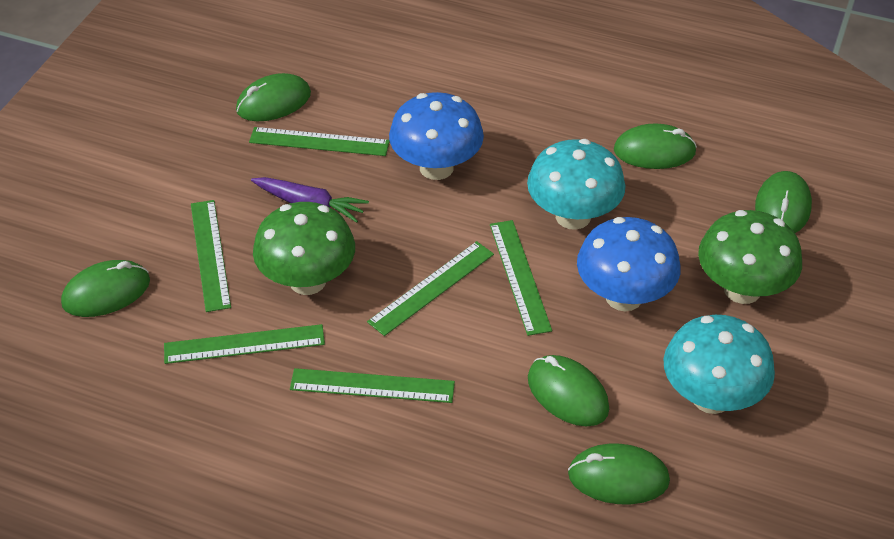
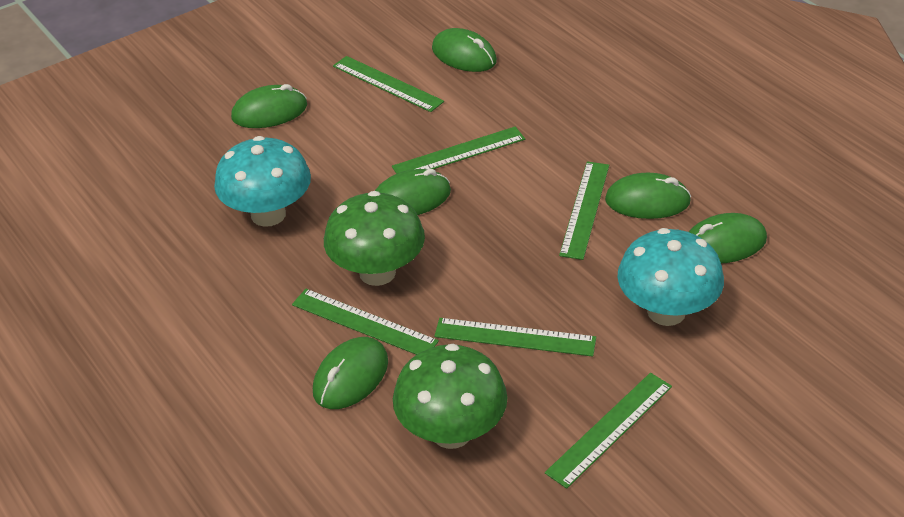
blue mushroom: [389,92,484,180] [577,217,681,311] = 2 -> none = 0
purple carrot: [251,177,369,223] = 1 -> none = 0

